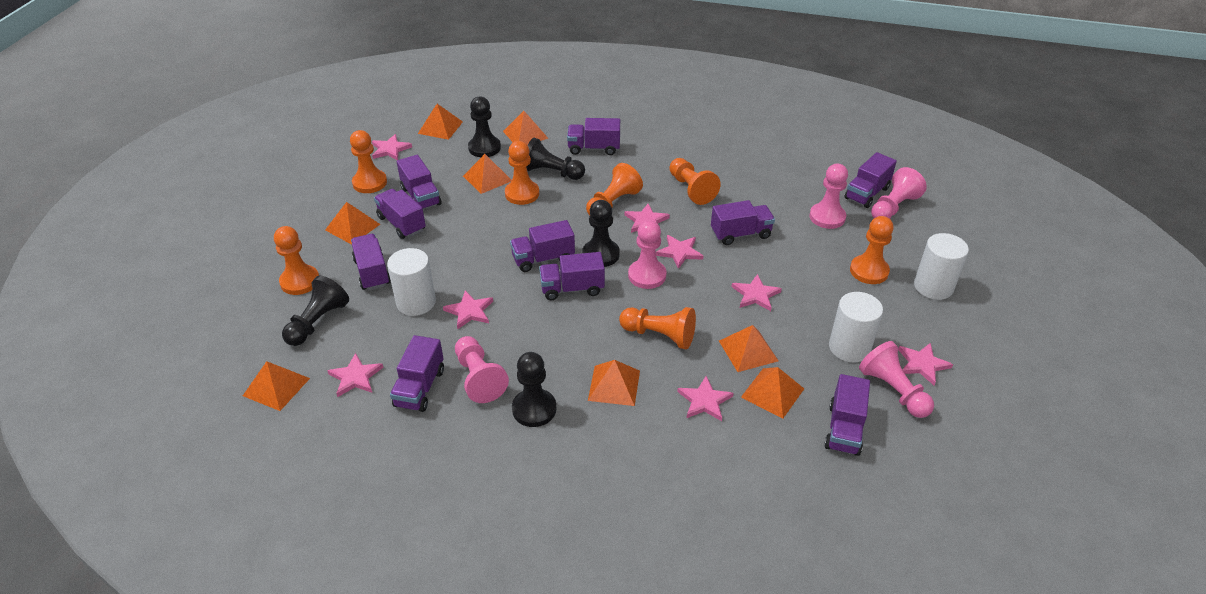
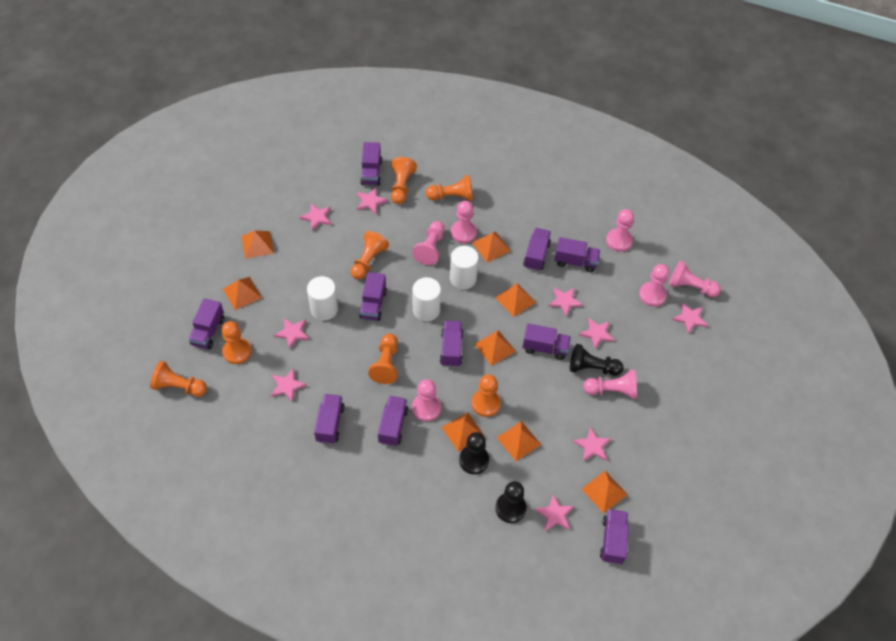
black pawn: [282,276,349,346] [468,96,501,157] [512,352,556,427] [526,138,585,180] [582,200,620,267] = 5 -> [459,432,489,474] [495,481,527,523] [570,344,624,376] = 3
pink pawn: [455,336,509,403] [628,220,666,289] [809,164,848,229] [859,341,934,418] [871,167,927,219] = 5 -> [412,221,445,265] [412,379,441,422] [451,201,477,244] [583,370,637,399] [606,209,634,252] [639,264,669,307] [669,261,721,297] = 7
pink star: [327,353,384,397] [372,134,412,160] [443,290,493,329] [625,204,670,233] [656,235,704,269] [677,376,733,421] [732,274,782,311] [898,343,953,385] = 8 -> [271,368,307,402] [274,318,310,349] [299,203,331,231] [357,187,388,214] [535,495,574,531] [548,288,583,317] [573,427,611,461] [579,318,615,349] [672,303,708,334] = 9

